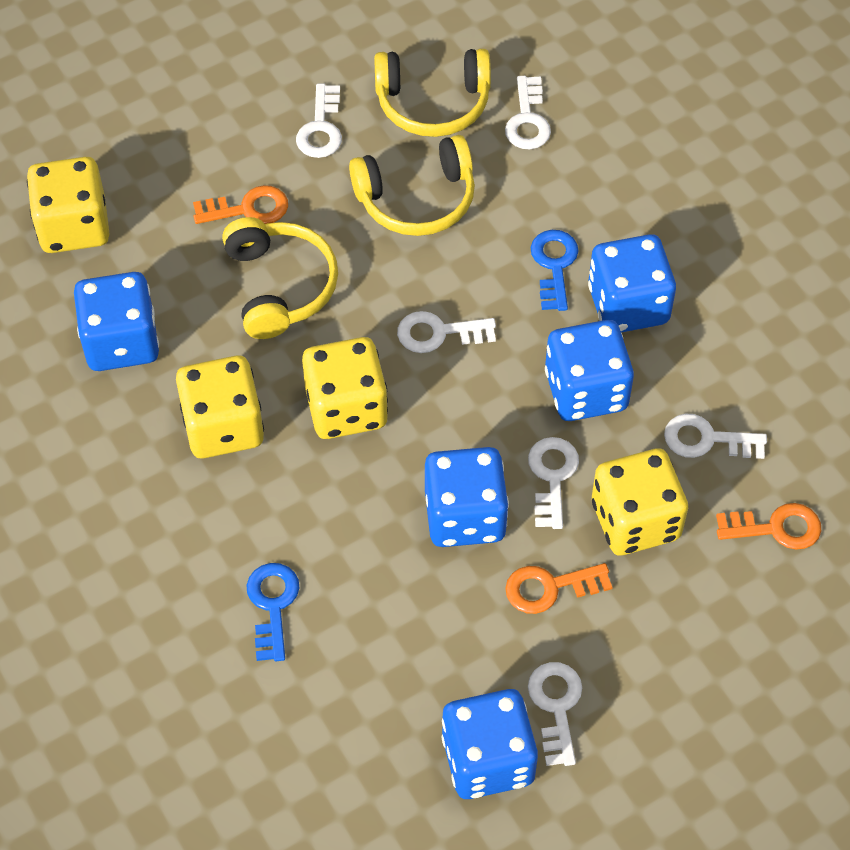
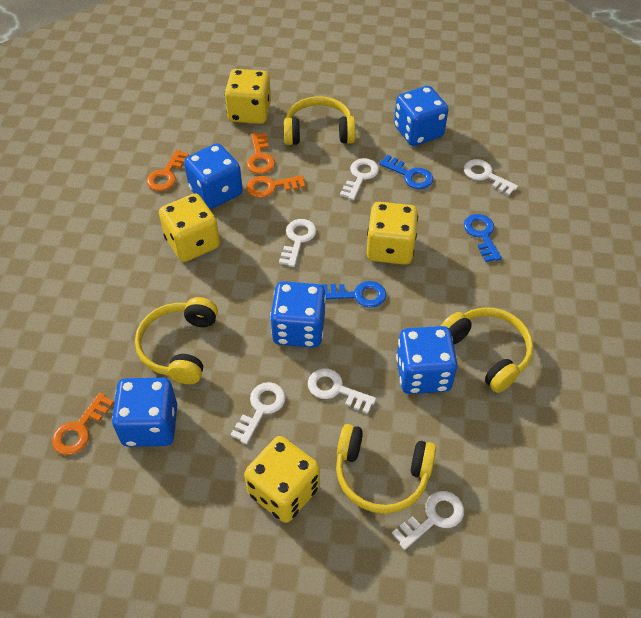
blue key: [246,563,299,661] [531,230,579,311] = 2 -> [322,281,386,308] [379,155,433,189] [464,214,502,262] = 3
orange key: [193,185,288,224] [505,563,612,614] [716,503,821,550] = 3 -> [52,393,114,455] [147,150,189,191] [246,133,275,174] [246,175,305,198] = 4
yellow headphones: [222,217,338,339] [349,135,475,236] [374,49,491,137] = 3 -> [135,297,218,384] [284,96,356,145] [336,424,436,514] [441,307,533,393] = 4

